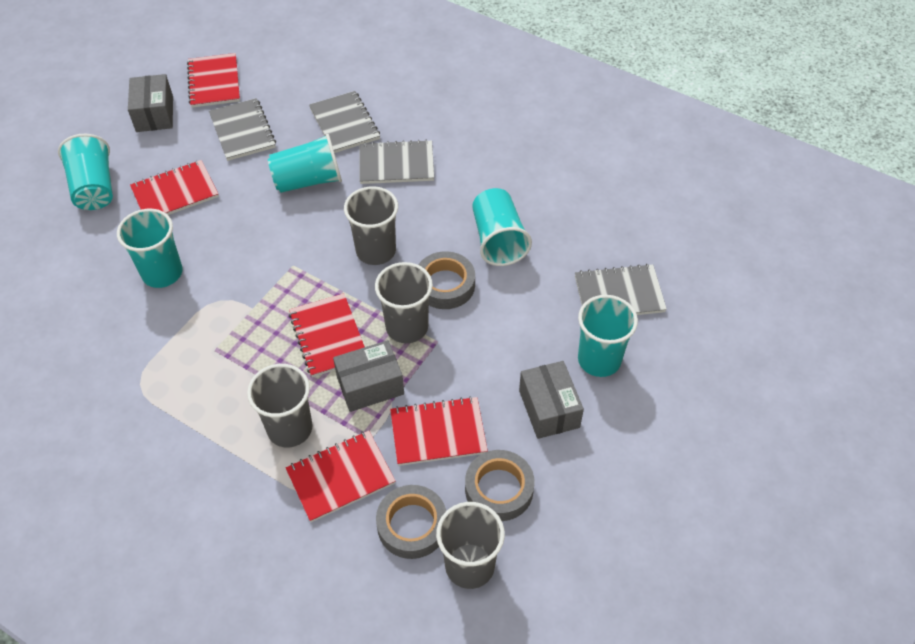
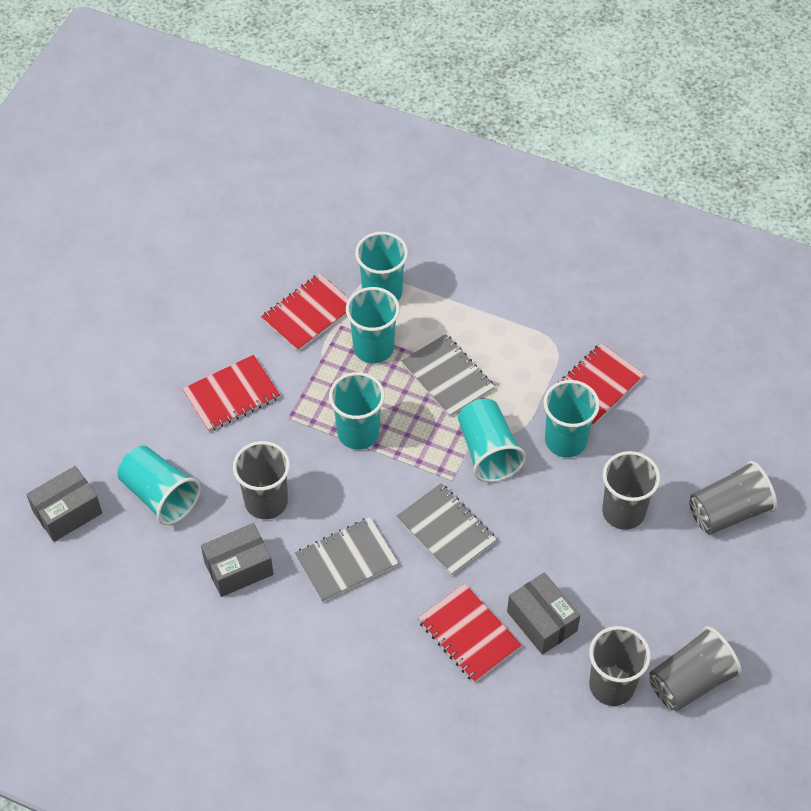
grey cup: [247,364,313,447] [344,186,398,265] [375,262,433,343] [436,502,505,589] = 4 -> [233,441,290,519] [589,626,651,706] [602,451,660,530] [649,626,742,711] [689,461,777,534] = 5
grey notebook: [209,98,276,161] [309,91,380,153] [360,140,434,184] [575,264,667,315] = 4 -> [294,517,398,602] [396,483,497,575] [402,334,495,417] = 3
grey tape: [376,485,446,559] [418,251,475,309] [465,450,535,521] = 3 -> none = 0
red notebook: [130,160,219,215] [187,53,240,108] [286,431,395,522] [289,293,365,377] [390,396,488,466] = 5 -> [182,355,280,432] [261,273,349,351] [418,583,522,683] [557,343,644,426] = 4
turquoise cup: [58,134,113,210] [117,209,183,288] [268,134,342,193] [472,188,532,266] [578,295,638,377] = 5 -> [117,446,201,525] [329,372,385,450] [346,287,400,363] [355,232,408,301] [458,399,526,482] [543,380,600,458] = 6

